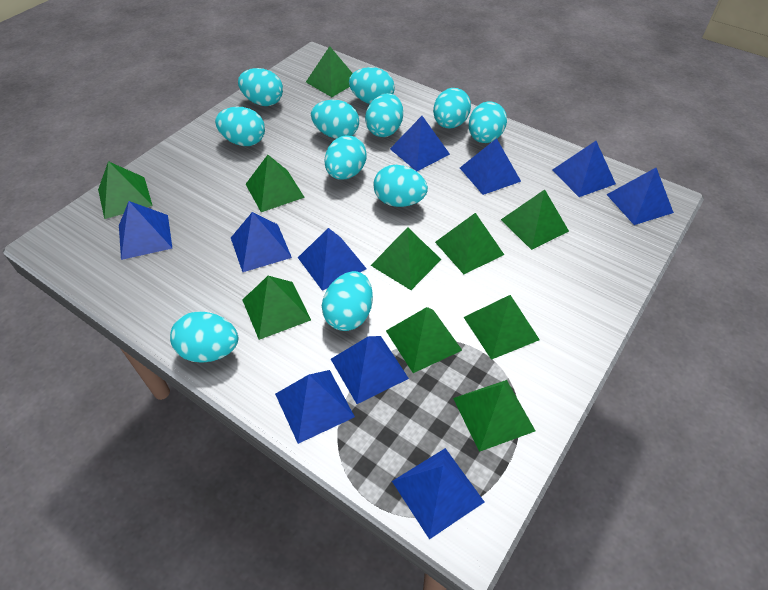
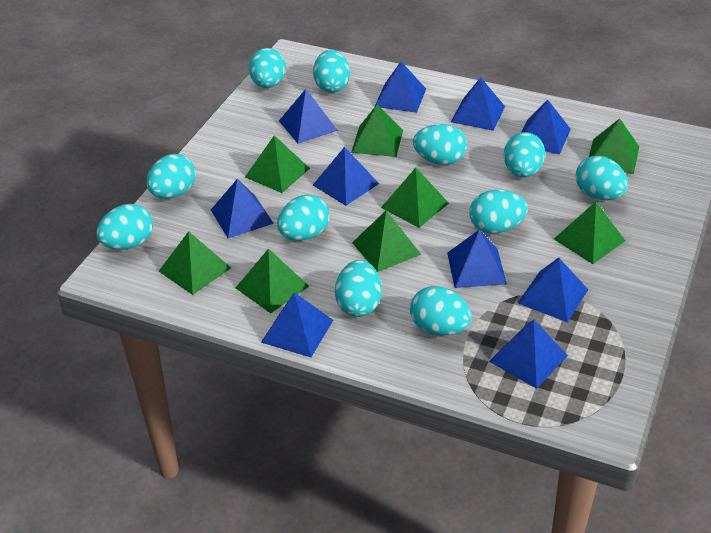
green pyramid: [98,161,153,219] [242,276,311,340] [246,155,305,212] [306,46,353,97] [370,227,442,290] [386,307,462,373] [435,213,504,274] [453,380,535,452] [464,295,540,360] [501,190,569,250] = 10 -> [159,231,231,295] [236,248,309,313] [245,135,310,193] [351,104,403,157] [352,210,421,272] [381,168,449,228] [554,202,625,264] [589,118,639,174] = 8

